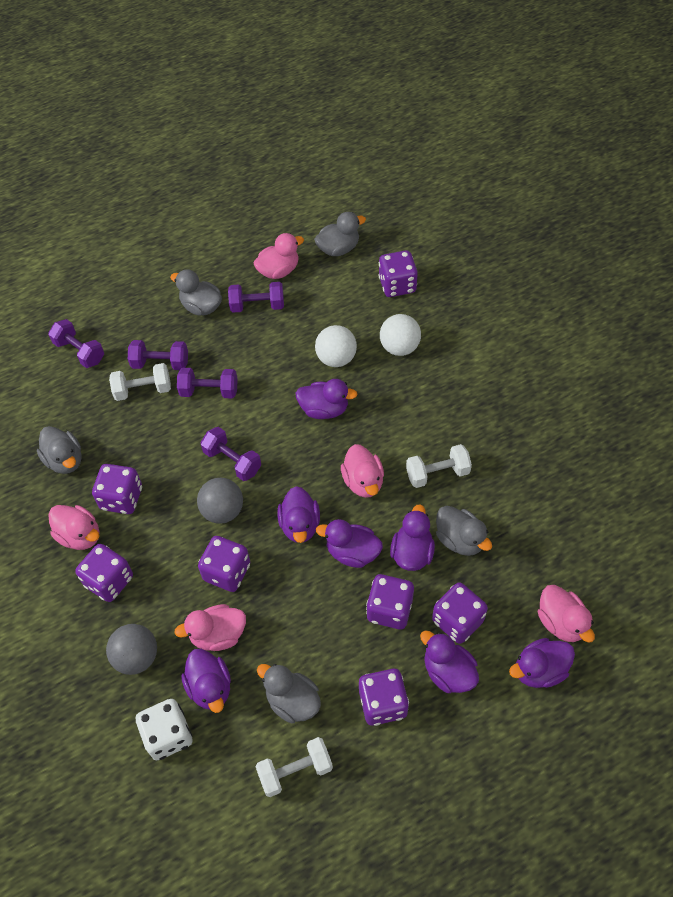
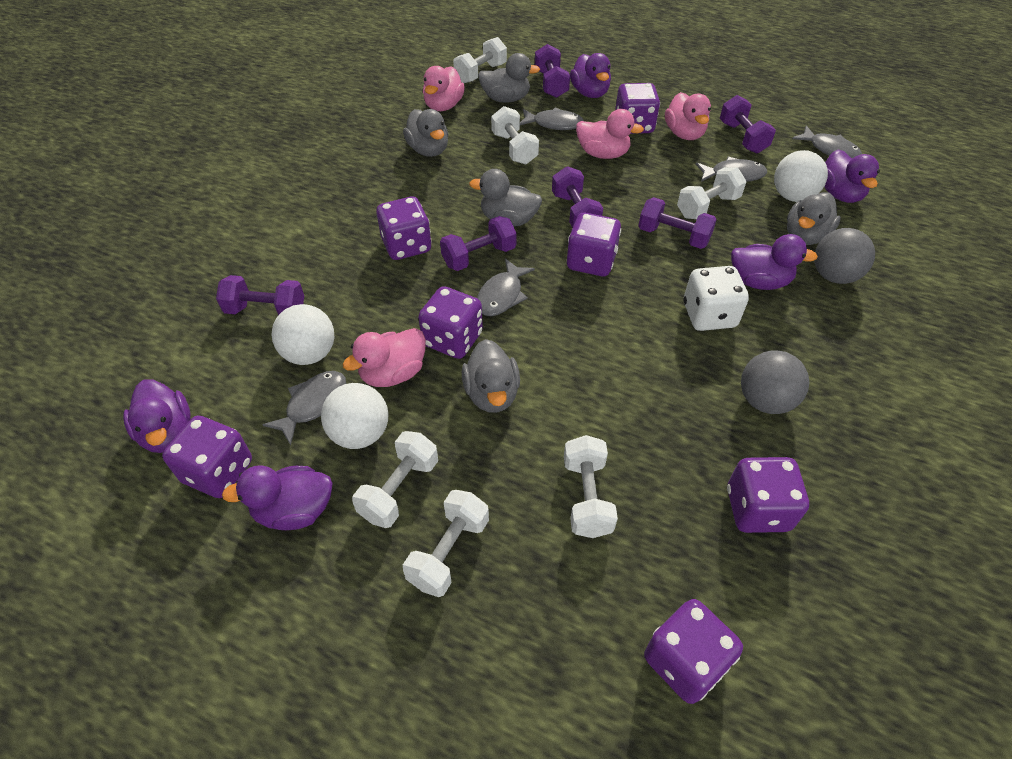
grey fish: none = 0 -> [262,371,346,445] [477,258,535,316] [520,107,584,130] [695,157,767,182] [792,126,862,159] = 5
pink duck: [48,505,99,550] [174,604,246,651] [254,233,304,279] [341,444,384,498] [538,585,595,643] = 5 -> [342,328,426,387] [423,66,465,111] [576,109,644,159] [665,92,711,140] = 4
purple duck: [181,649,231,713] [277,486,320,543] [295,379,358,419] [316,519,383,568] [390,504,435,571] [420,631,479,693] [509,638,575,688] = 7 -> [123,379,191,453] [222,466,333,530] [570,53,611,98] [731,234,818,290] [824,149,880,203] = 5
purple dumbbell: [48,319,104,368] [128,340,188,370] [177,368,238,399] [200,427,261,481] [228,282,284,313] = 5 -> [216,275,304,315] [440,216,517,271] [535,44,570,98] [552,166,603,228] [638,197,717,249] [720,95,776,153] = 6
white ball: [315,325,357,367] [380,314,421,356] = 2 -> [271,304,334,365] [321,383,388,449] [774,150,828,202] = 3
white dumbbell: [109,363,171,401] [255,737,333,797] [406,444,472,488] = 3 -> [352,431,438,528] [403,490,489,597] [453,37,507,83] [491,106,539,165] [564,435,618,538] [677,167,746,219] = 6

